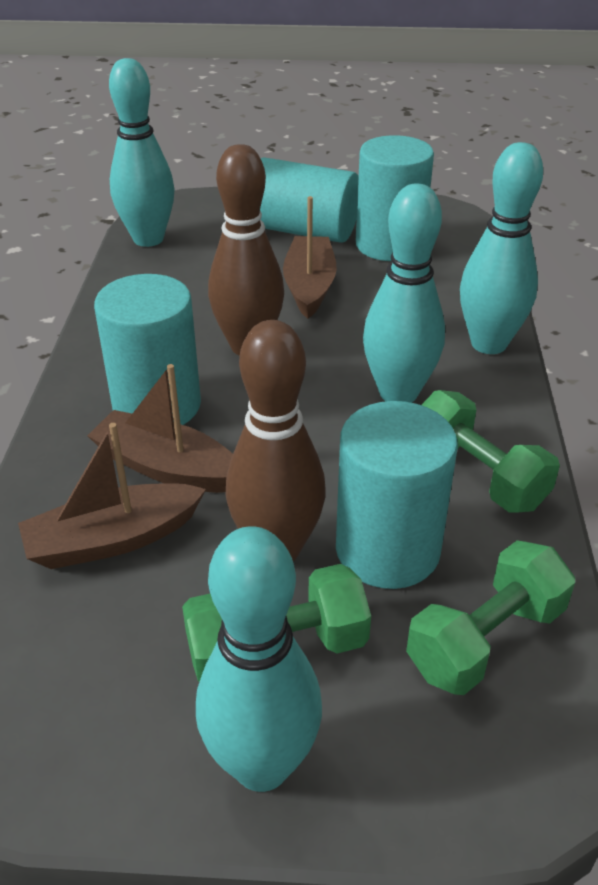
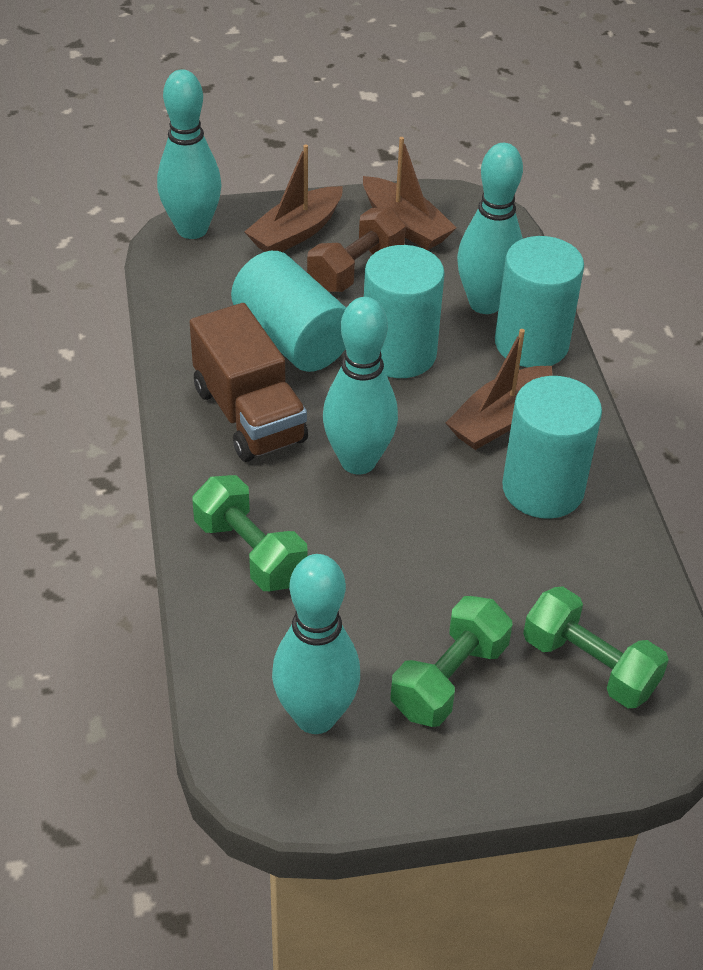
brown bowling pin: [208,144,284,356] [226,320,326,561] = 2 -> none = 0
brown dumbbell: none = 0 -> [307,207,406,292] = 1
brown truck: none = 0 -> [190,303,308,462] = 1

